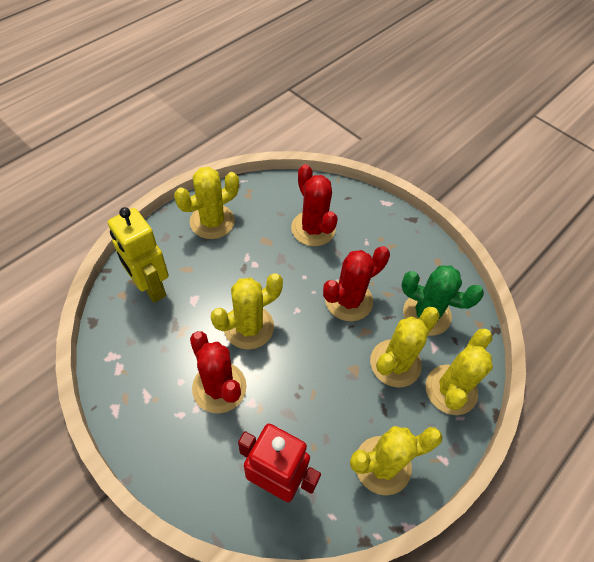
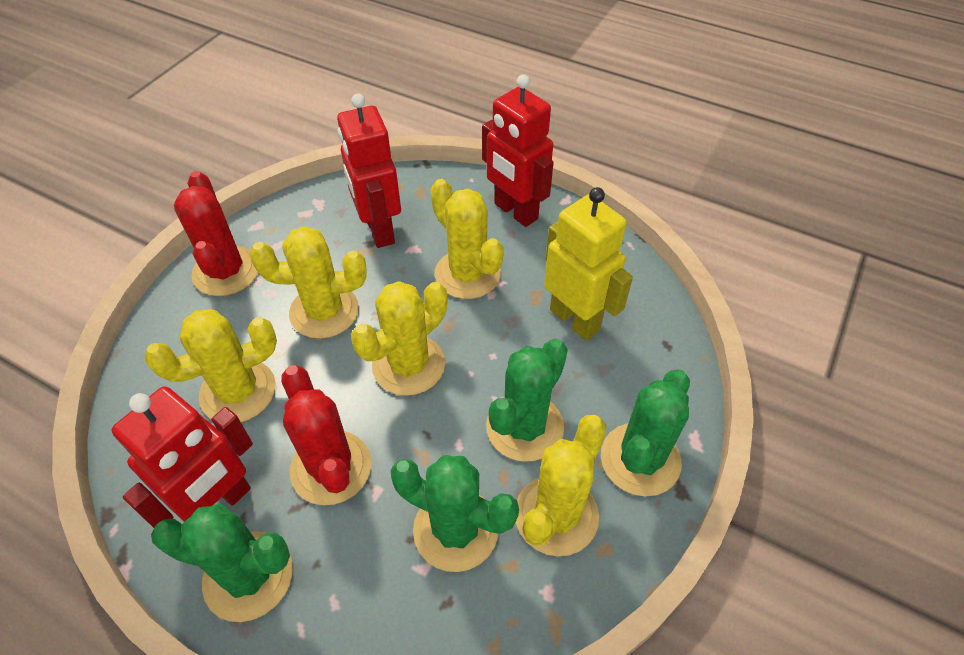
green cactus: [401,266,484,336] = 1 -> [151,504,293,622] [390,455,519,572] [486,339,568,462] [601,369,690,496] = 4
red cactus: [190,331,247,413] [291,164,338,246] [323,246,390,321] = 3 -> [174,171,258,296] [281,365,371,505] = 2
red robot: [238,424,321,502] = 1 -> [111,386,253,528] [337,93,401,248] [482,74,554,227] = 3

